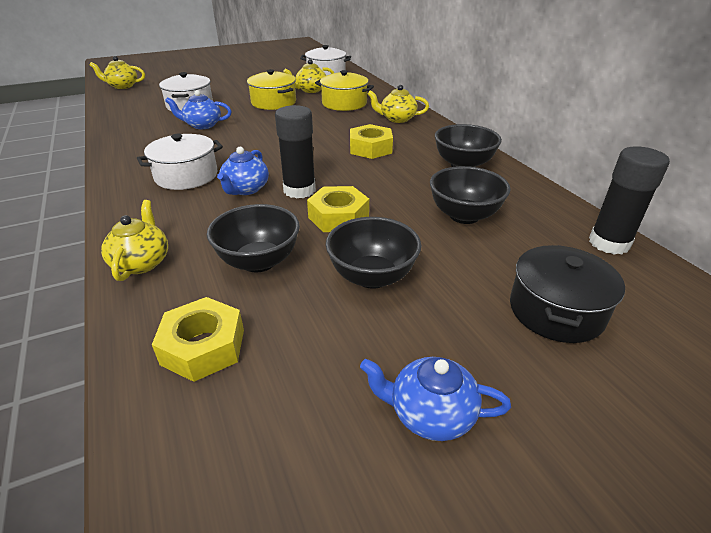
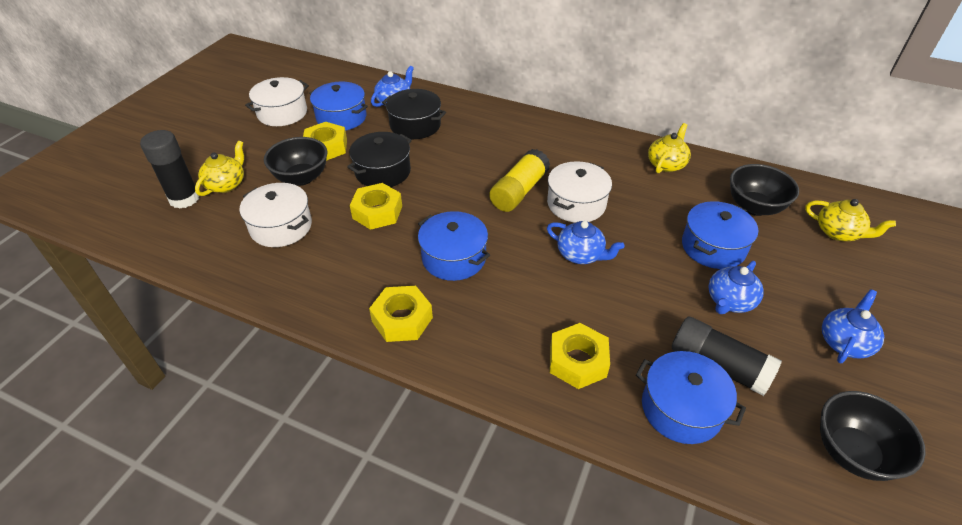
black bowl: [207,204,300,272] [326,217,421,289] [430,166,511,224] [435,124,502,167] = 4 -> [264,137,327,186] [730,164,799,216] [820,391,926,481] = 3
black pot: [510,245,625,343] = 1 -> [347,132,412,187] [382,89,446,139] = 2
blue pot: none = 0 -> [309,82,368,130] [418,211,490,281] [636,351,746,444] [682,201,758,269] = 4
blue teapot: [165,90,232,129] [217,147,269,195] [360,357,511,441] = 3 -> [371,66,414,107] [547,221,624,264] [708,261,764,314] [822,289,884,363] = 4
yellow glue stick: none = 0 -> [489,149,550,212] = 1
yellow nut: [152,297,244,382] [307,186,369,232] [350,124,393,159] = 3 -> [303,122,347,161] [350,183,402,230] [369,286,433,342] [550,323,610,389] = 4
yellow pot: [247,69,296,110] [315,70,374,111] = 2 -> none = 0
yellow teapot: [90,56,145,89] [101,200,168,281] [284,59,334,93] [368,85,429,123] = 4 -> [195,141,244,196] [648,123,691,173] [805,199,896,241] = 3

